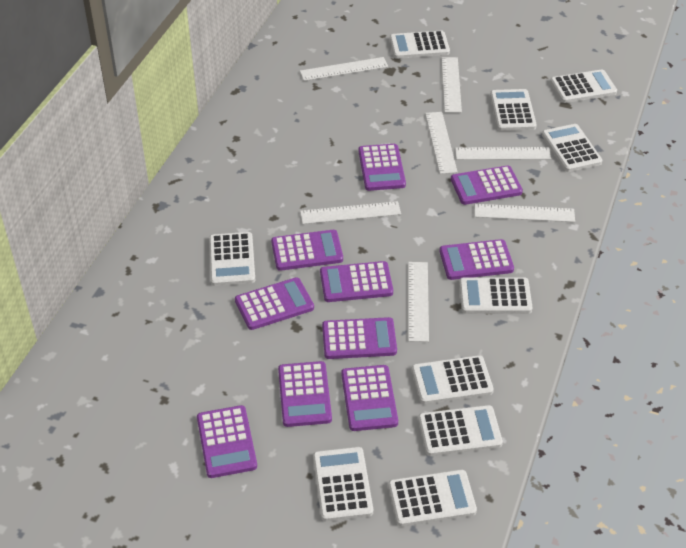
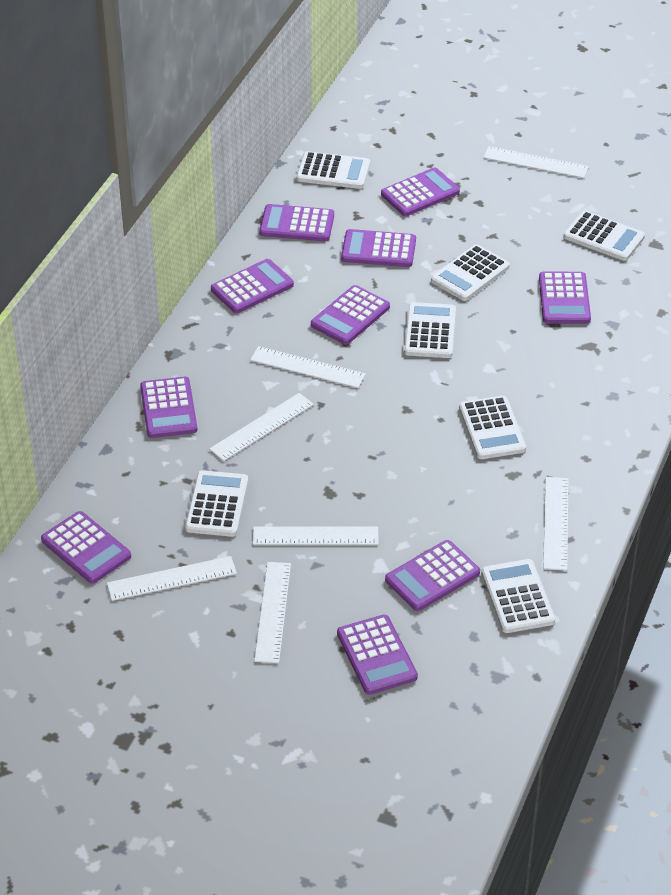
white calculator: [209,232,255,286] [313,447,373,522] [388,470,477,527] [390,31,450,59] [412,355,494,404] [418,405,503,456] [459,277,533,314] [490,89,537,131] [542,124,602,172] [550,69,617,103] = 10 -> [185,470,248,537] [296,151,370,189] [404,302,456,358] [431,244,510,301] [459,396,526,459] [481,559,555,633] [564,211,645,261] = 7

